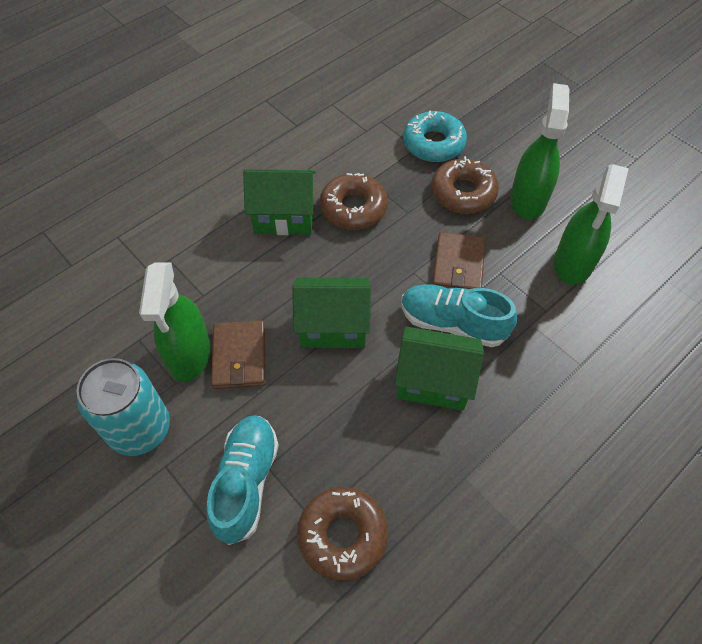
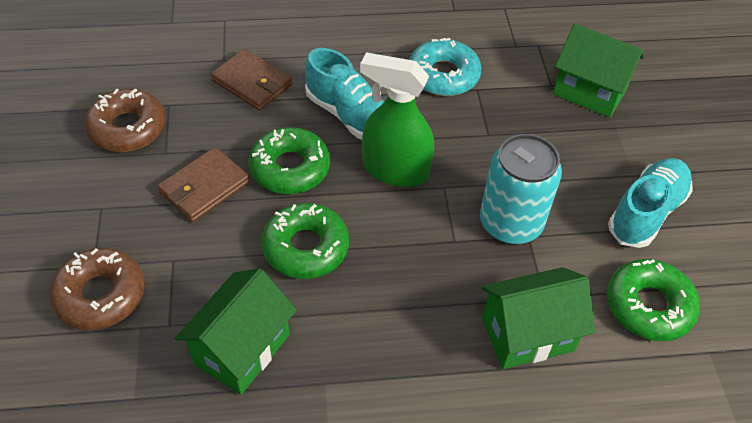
brown donut: [297,487,388,581] [320,173,388,230] [431,156,499,214] = 3 -> [49,248,145,330] [85,88,166,152] = 2
green donut: none = 0 -> [249,127,330,194] [261,203,349,279] [607,259,700,341] = 3
green spray bottle: [139,263,210,382] [510,83,569,219] [554,164,629,285] = 3 -> [360,52,434,187] = 1

